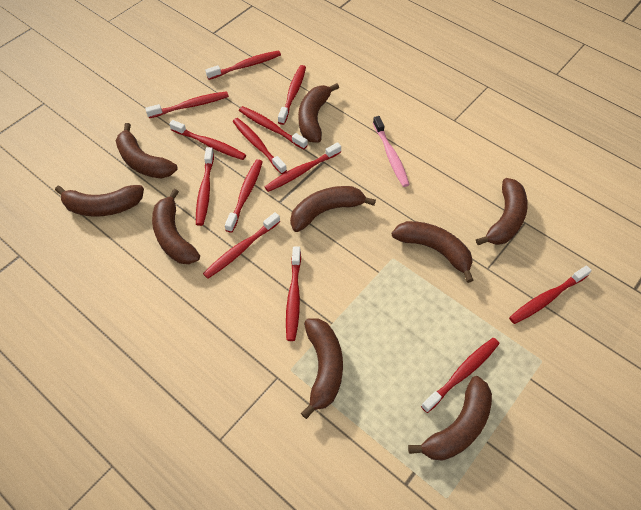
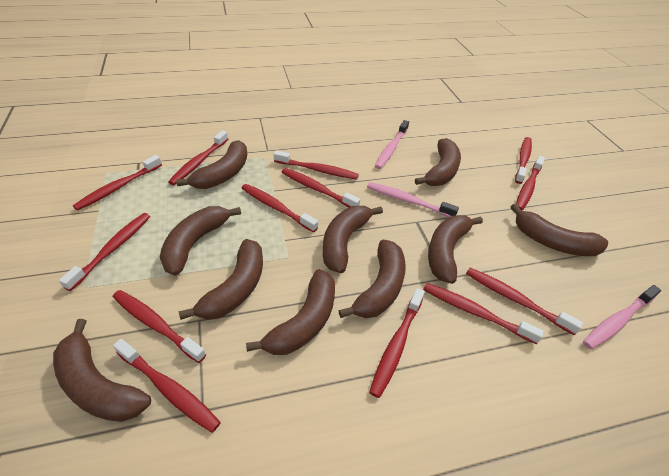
brown banana: [55,185,144,217] [116,123,178,179] [152,189,200,264] [290,186,376,232] [298,83,339,143] [301,318,343,419] [392,221,473,283] [408,376,492,461] [476,178,528,245] = 9 -> [53,319,151,422] [160,206,241,276] [176,140,247,189] [179,239,263,320] [246,269,335,355] [323,206,383,273] [338,240,406,318] [415,138,461,186] [428,215,483,284] [511,204,608,256] = 10
pink toothbrush: [373,116,410,187] = 1 -> [367,182,459,217] [375,120,409,169] [583,285,661,349] = 3

